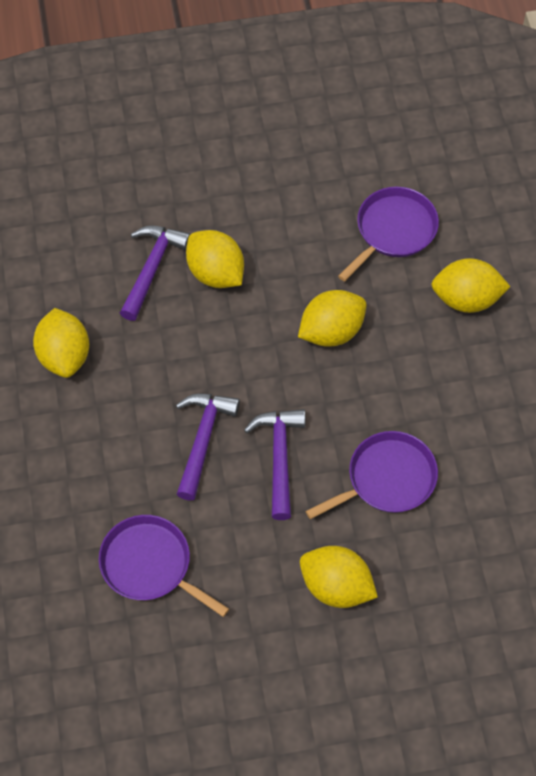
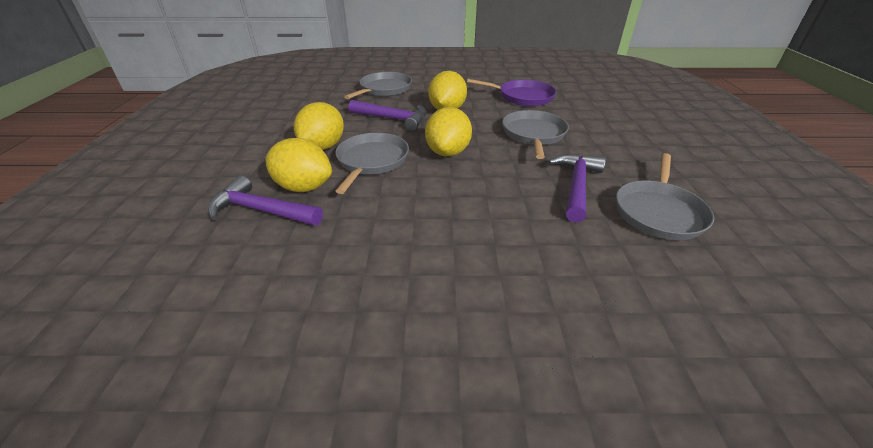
grey pan: none = 0 -> [335,133,409,194] [344,72,412,99] [502,110,569,159] [616,153,714,240] = 4
purple pan: [99,515,229,617] [306,431,438,519] [338,187,439,282] = 3 -> [467,79,556,106] = 1
yellow lemon: [33,308,89,378] [186,230,244,288] [298,290,367,347] [300,546,378,608] [431,258,510,313] = 5 -> [265,138,332,192] [294,102,344,150] [425,107,472,156] [428,71,467,110] = 4

